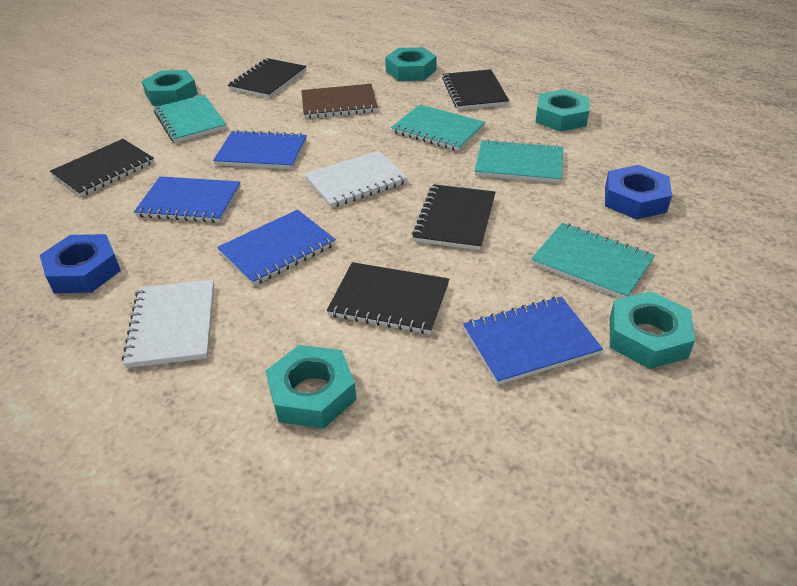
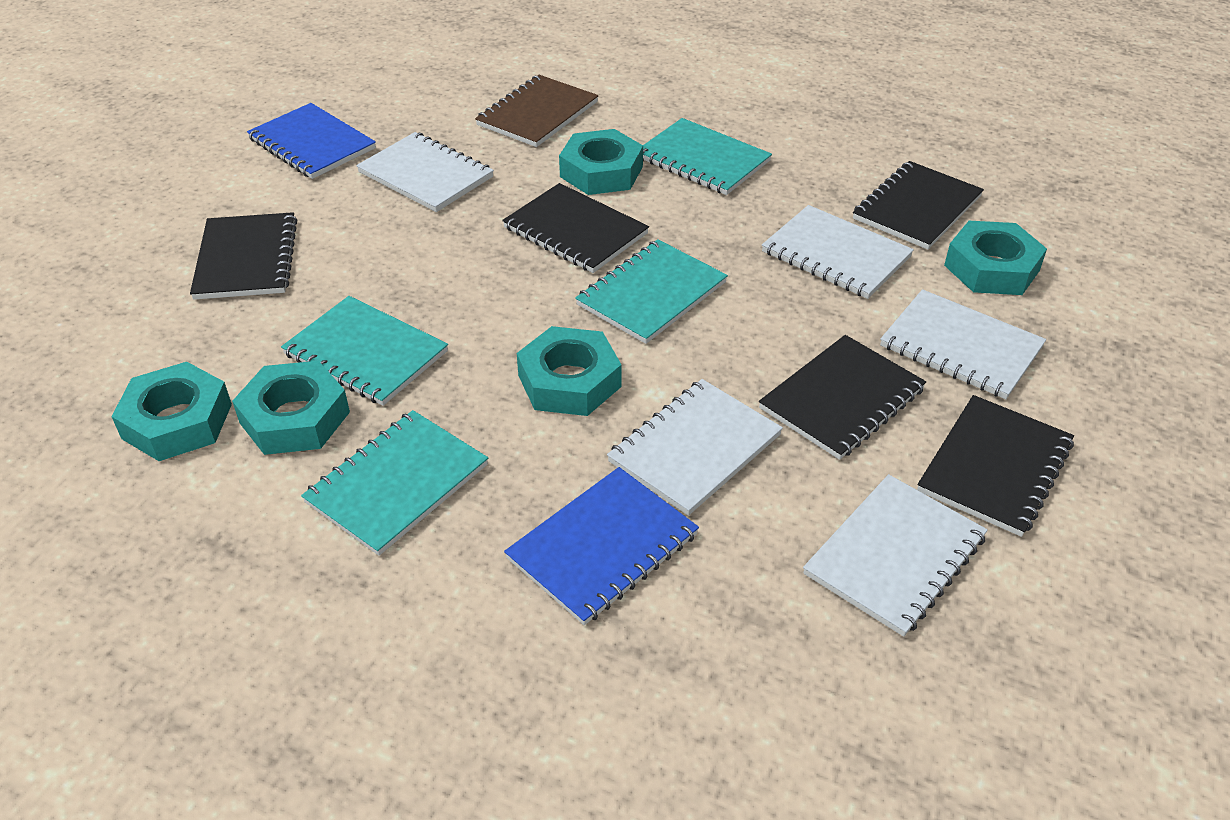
blue notebook: [134,176,241,223] [213,130,307,169] [217,210,336,286] [463,296,603,385] = 4 -> [247,103,376,179] [504,467,699,625] = 2
blue nut: [40,234,121,293] [605,165,672,220] = 2 -> none = 0
white notebook: [122,279,214,368] [304,150,408,208] = 2 -> [356,132,494,212] [607,379,783,516] [762,205,914,299] [803,474,988,637] [880,289,1046,399] = 5

